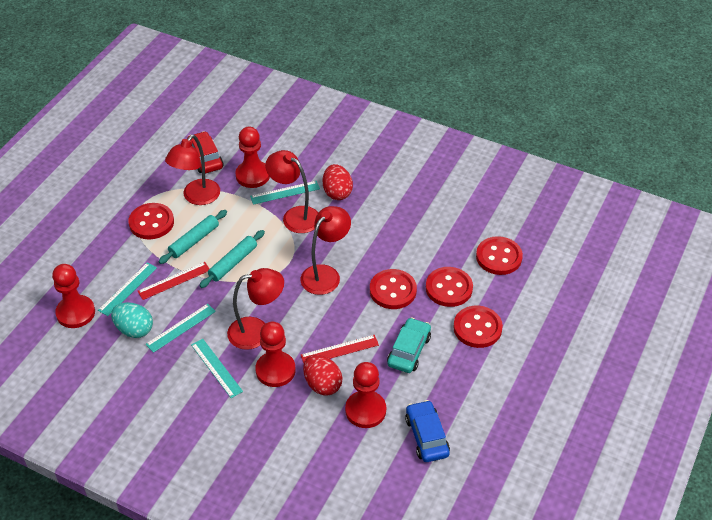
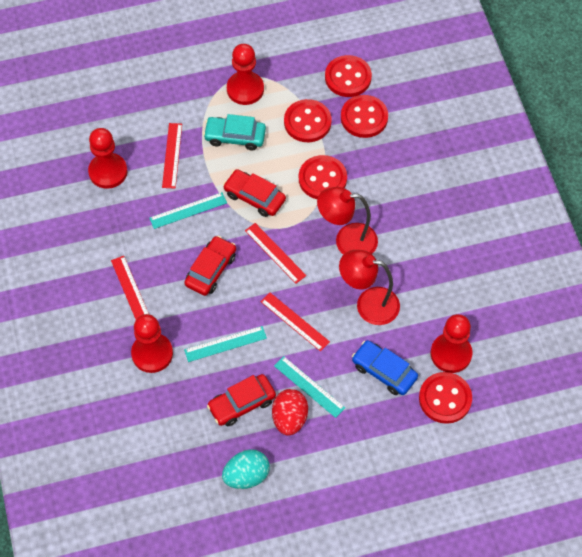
red car: [187,131,224,174] = 1 -> [184,236,236,296] [207,374,276,426] [223,169,286,217] = 3
red egg: [303,355,343,395] [323,164,353,200] = 2 -> [272,389,308,436] = 1
red lamp: [165,135,220,205] [227,268,284,350] [265,150,318,233] [300,206,351,295] = 4 -> [317,187,378,255] [339,250,400,325] = 2
red ruler: [137,262,210,300] [301,335,379,363] = 2 -> [111,256,149,319] [162,123,182,188] [245,223,306,284] [261,293,330,352] = 4
turquoise rolling pin: [158,210,227,264] [199,230,265,288] = 2 -> none = 0
turquoise ruler: [98,262,157,316] [145,304,216,353] [191,339,243,398] [250,181,320,205] = 4 -> [149,192,227,229] [184,326,267,362] [274,356,345,418] = 3

